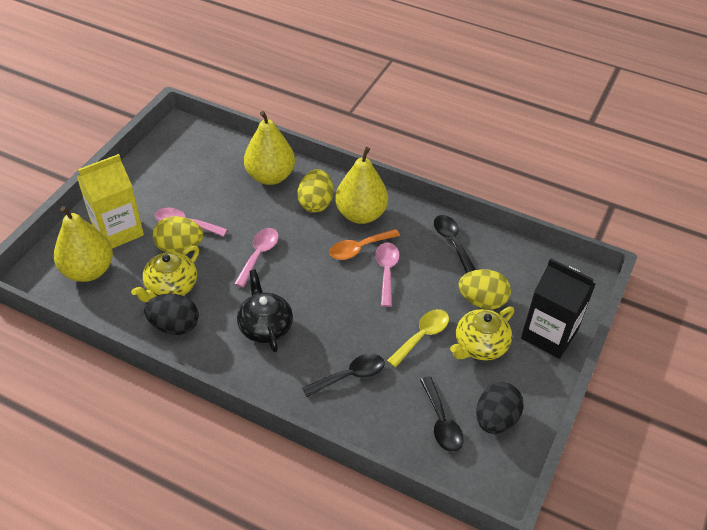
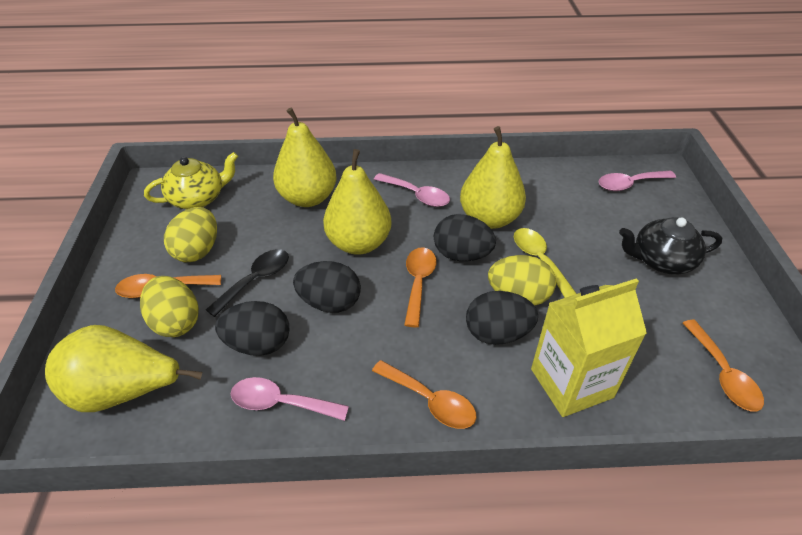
black carton: [521,258,596,359] = 1 -> none = 0
black egg: [144,294,199,335] [476,382,524,434] = 2 -> [215,301,289,356] [293,261,361,313] [434,214,496,261] [466,291,538,345] = 4
black spoon: [302,354,385,397] [420,376,464,452] [434,215,476,273] = 3 -> [206,249,289,317] = 1
orange spoon: [329,229,400,260] = 1 -> [115,274,221,298] [372,360,477,429] [404,247,436,327] [683,320,764,412] = 4
yellow pear: [54,206,113,282] [244,111,295,185] [335,147,388,224] = 3 -> [45,325,203,412] [273,107,337,207] [323,149,391,255] [460,126,526,229] = 4
yellow teapot: [131,246,199,302] [450,307,514,360] = 2 -> [144,152,238,209] = 1

